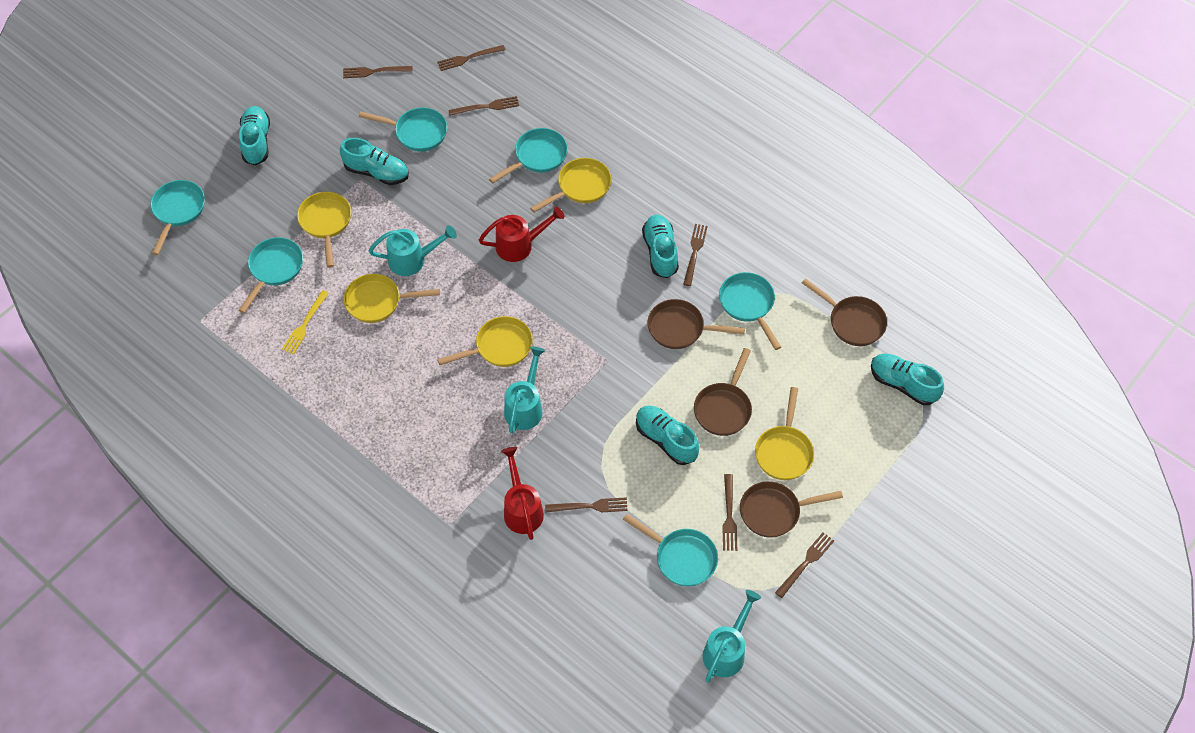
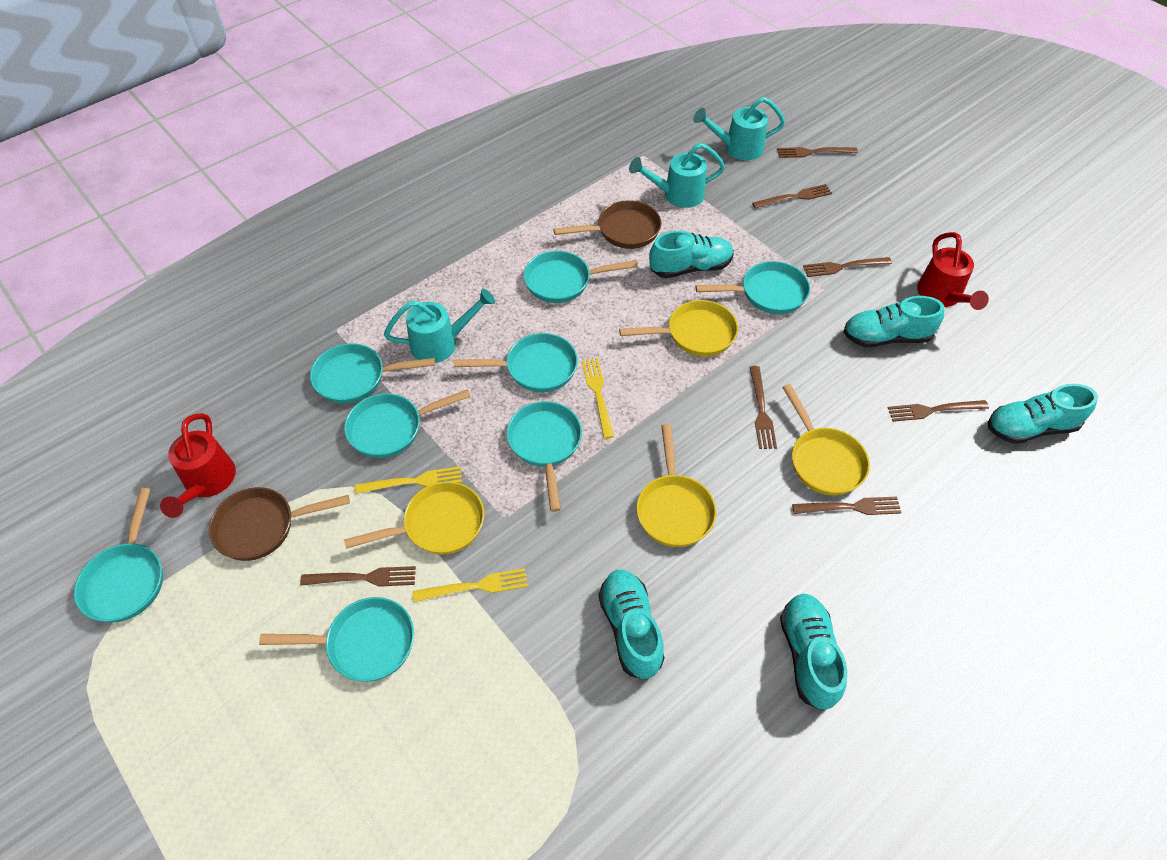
brown pan: [647,299,745,349] [694,348,752,436] [740,481,843,538] [802,278,887,346] = 4 -> [209,487,350,561] [553,200,661,249] = 2
turquoise pan: [151,180,205,255] [239,237,303,313] [359,108,447,152] [489,128,568,184] [623,514,718,587] [719,272,781,350] = 6 -> [74,488,163,623] [259,597,414,682] [310,343,435,404] [344,389,471,458] [454,333,578,392] [507,401,582,512] [524,251,638,303] [695,261,810,314] = 8
yellow fork: [282,290,329,355] = 1 -> [355,466,462,494] [412,568,528,602] [582,358,614,439] = 3
yellow pan: [297,192,351,268] [344,274,440,323] [437,316,533,367] [530,158,611,213] [755,387,814,480] = 5 -> [344,482,484,555] [619,300,738,357] [637,424,717,547] [782,384,870,496] = 4

